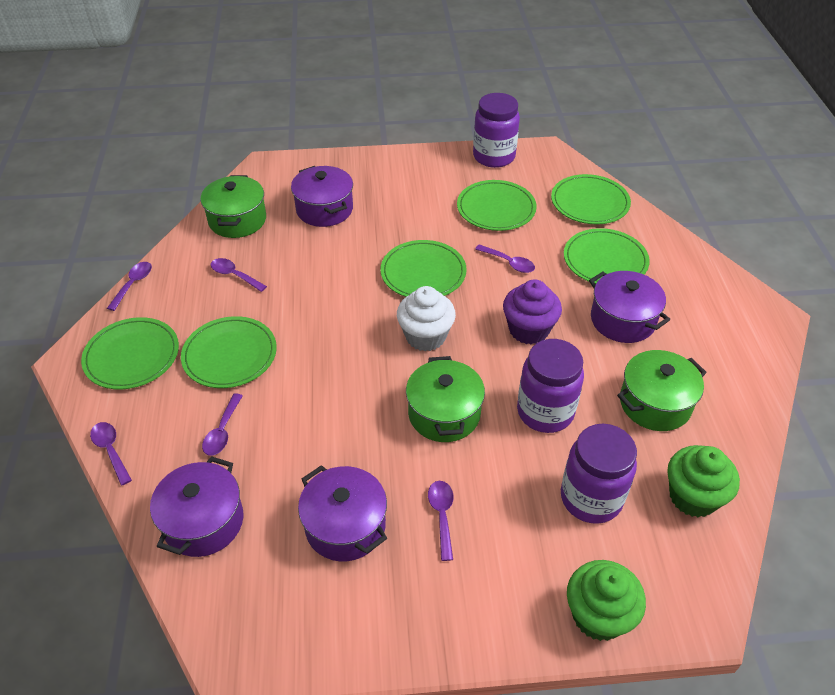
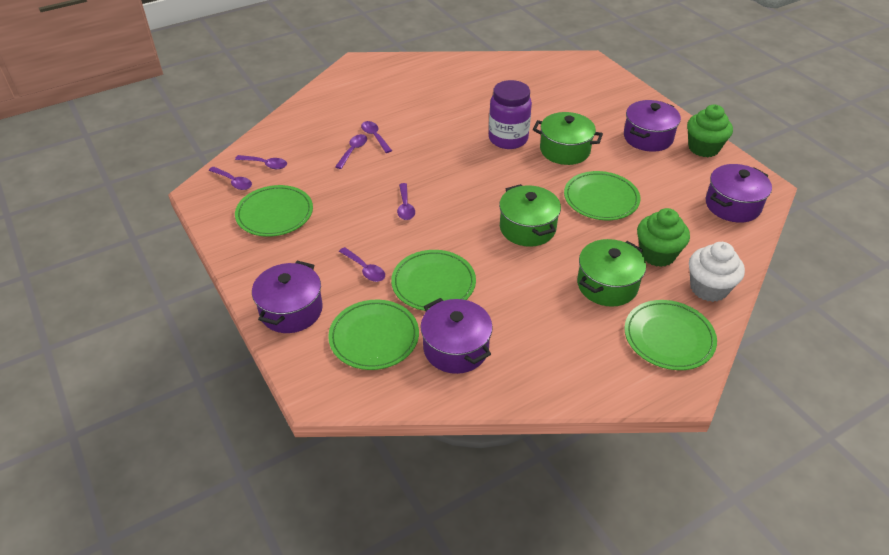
green plate: [81,317,179,389] [181,316,277,388] [381,240,467,297] [457,180,537,231] [551,174,631,224] [564,228,650,284] = 6 -> [235,185,313,237] [328,300,419,370] [391,250,476,311] [564,171,640,220] [625,300,717,370] = 5
purple cupcake: [503,280,562,345] = 1 -> none = 0
purple jar: [473,93,520,168] [517,339,584,433] [561,424,637,524] = 3 -> [489,80,532,149] = 1

